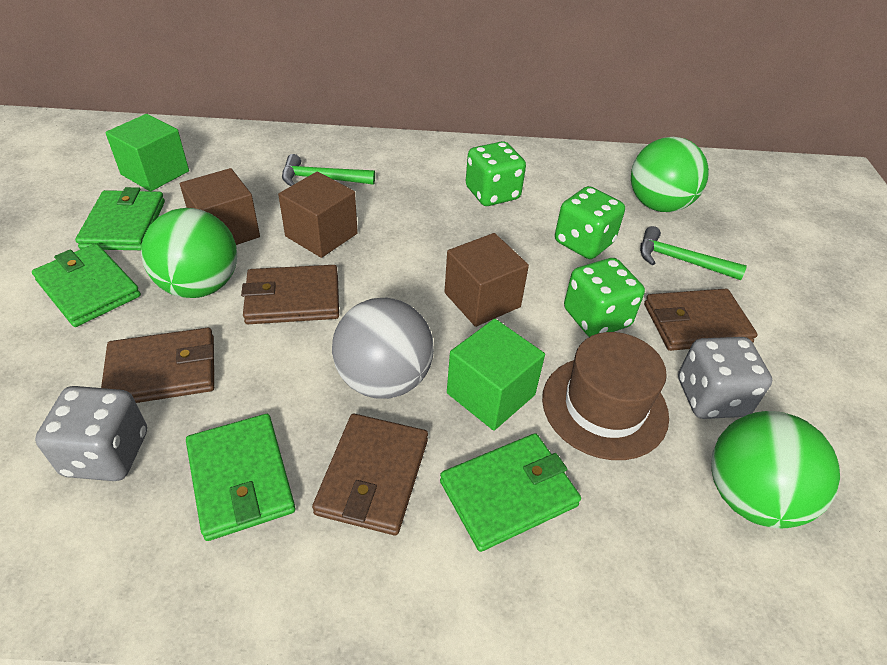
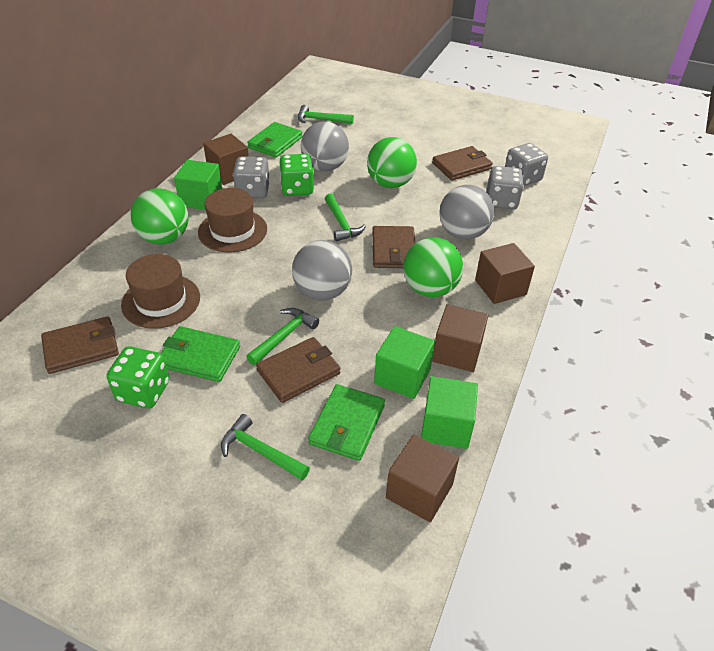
brown cube: [180,168,260,245] [278,171,358,258] [445,233,529,327] = 3 -> [203,134,249,185] [386,434,459,522] [432,304,488,372] [475,243,535,304] = 4
brown hat: [542,332,669,460] = 1 -> [121,254,200,329] [198,188,267,253] = 2
green cube: [105,114,189,191] [447,319,545,431] = 2 -> [174,160,222,210] [374,326,435,399] [421,376,478,449] = 3
green dice: [466,141,526,206] [555,186,625,259] [564,258,645,337] = 3 -> [107,346,170,408] [279,154,314,196] = 2
green hammer: [282,154,375,186] [640,226,747,280] = 2 -> [221,414,310,480] [246,308,319,365] [298,105,354,124] [325,194,366,241] = 4
green wallet: [32,243,141,327] [75,187,165,250] [186,414,295,541] [440,433,581,552] = 4 -> [161,326,240,382] [247,122,303,158] [308,384,385,461] = 3
grey ball: [332,298,434,399] = 1 -> [292,240,352,301] [301,121,349,171] [439,185,494,240] = 3
grey dice: [35,386,147,481] [678,337,772,419] = 2 -> [233,156,270,198] [487,166,524,209] [505,143,548,186] = 3

